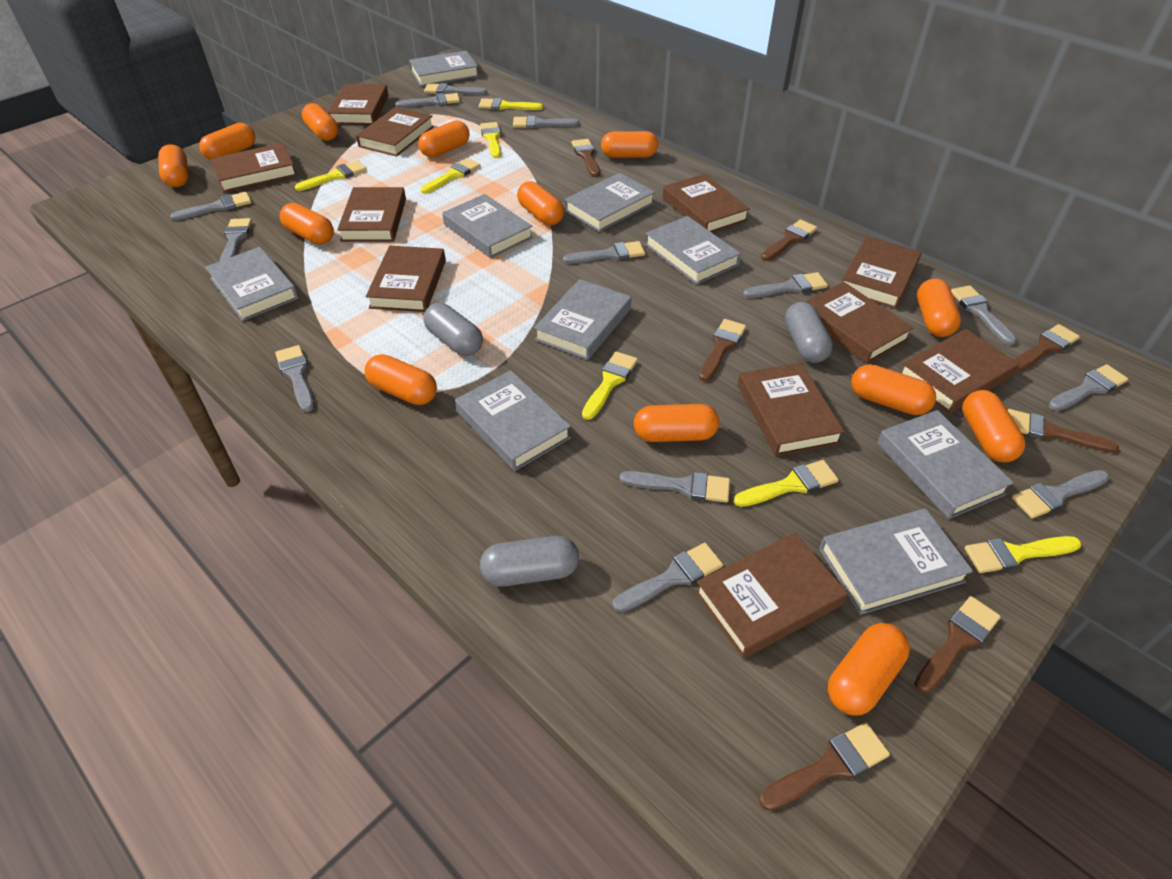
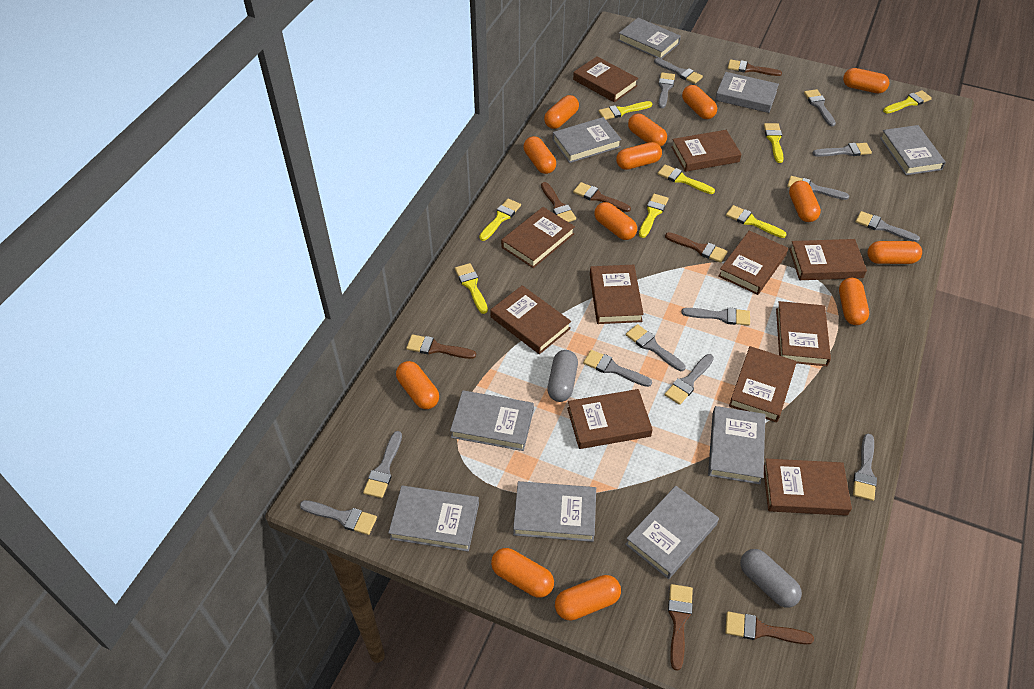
grey capsule: [423,303,483,356] [480,536,579,587] [785,302,833,363] = 3 -> [547,350,578,402] [740,549,802,608] = 2
yellow brush: [295,160,367,191] [420,158,481,194] [478,98,543,110] [480,122,501,158] [582,351,638,420] [734,460,839,507] [964,536,1081,573] = 7 -> [455,263,488,314] [479,199,521,241] [599,101,652,120] [639,194,669,238] [657,164,715,194] [726,205,787,238] [764,123,784,163] [883,90,932,114] = 8

